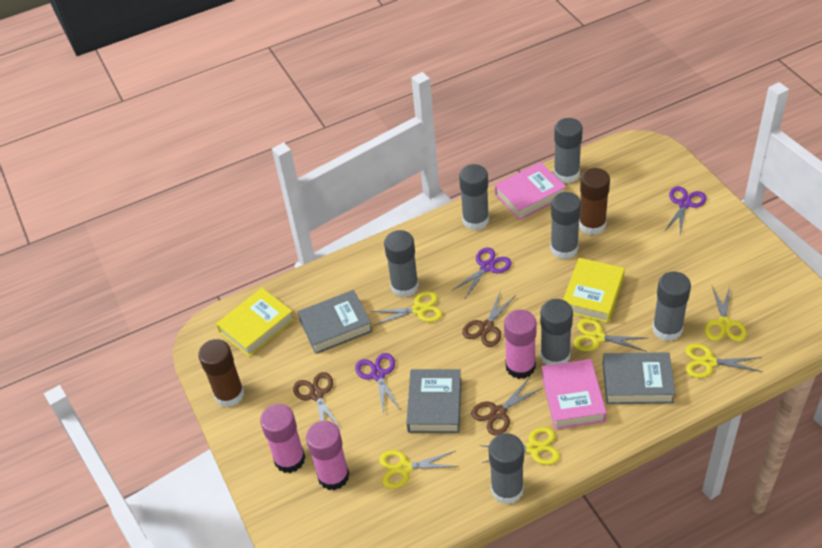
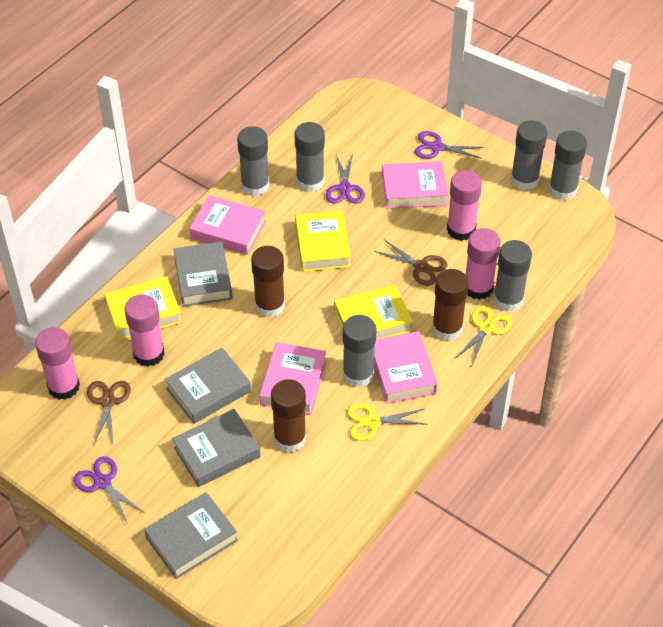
brown glue stick: [198,339,244,407] [579,168,610,235] = 2 -> [251,246,285,317] [271,379,306,452] [432,269,469,341] = 3
brown scissors: [293,372,342,430] [462,290,516,347] [471,379,542,435] = 3 -> [87,381,131,446] [374,240,448,286] = 2
grey book: [297,290,373,354] [406,369,461,433] [603,352,675,404] = 3 -> [144,492,238,579] [165,348,251,424] [172,409,261,487] [174,241,233,307] = 4
grey glue stick: [384,230,419,297] [459,164,489,230] [488,433,524,505] [540,299,573,365] [550,192,581,259] [554,118,583,183] [652,272,691,341] = 7 -> [237,126,269,196] [295,122,325,192] [343,315,377,387] [493,240,532,312] [511,120,547,190] [549,130,587,201] = 6
pink book: [495,162,566,220] [541,359,607,429] = 2 -> [189,195,266,255] [259,342,326,414] [374,331,438,403] [382,161,448,209] = 4
pink glue stick: [260,404,306,473] [306,421,349,490] [504,310,537,379] = 3 -> [35,327,80,400] [124,294,165,367] [447,170,482,241] [466,228,501,300] = 4
yellow book: [216,288,295,357] [563,258,625,323] = 2 -> [104,276,182,340] [295,210,351,272] [334,284,413,339] = 3
yellow scissors: [370,291,442,325] [379,450,459,489] [479,427,560,465] [573,319,647,352] [685,344,763,378] [704,286,747,342] = 6 -> [347,403,428,441] [455,306,512,365] = 2

